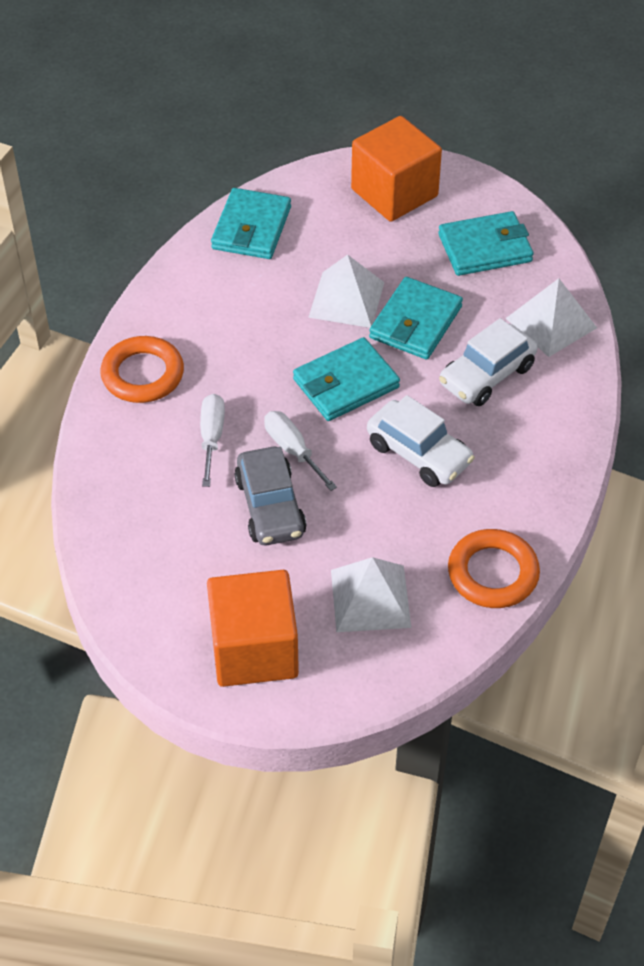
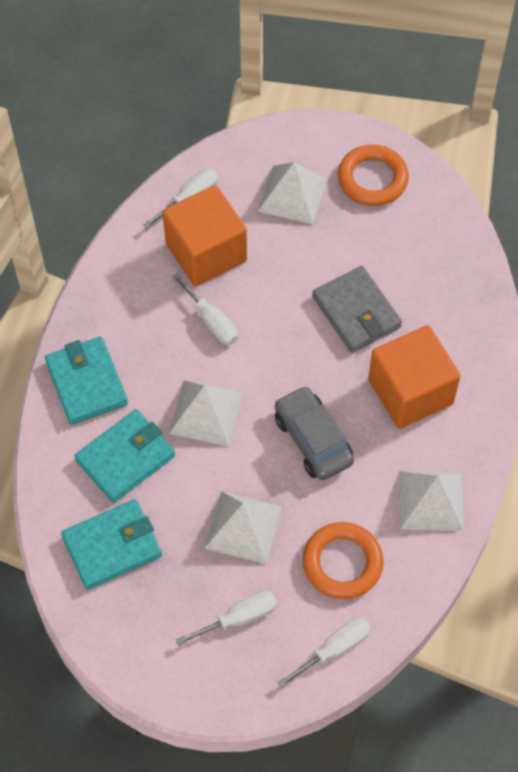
grey wallet: none = 0 -> [312,266,402,353] = 1
turquoise wallet: [211,188,291,259] [293,337,400,421] [369,277,463,359] [438,211,534,276] = 4 -> [45,337,128,425] [61,499,162,590] [74,409,175,503] = 3
white car: [367,395,475,487] [439,318,537,406] = 2 -> none = 0
white pyramid: [308,255,384,328] [331,557,411,632] [506,278,597,357] = 3 -> [169,380,243,446] [204,491,283,564] [258,162,327,225] [399,471,464,531] = 4
white screwdriver: [200,394,225,487] [264,411,337,491] = 2 -> [143,169,218,228] [172,273,238,345] [176,591,277,646] [278,617,371,688] = 4

